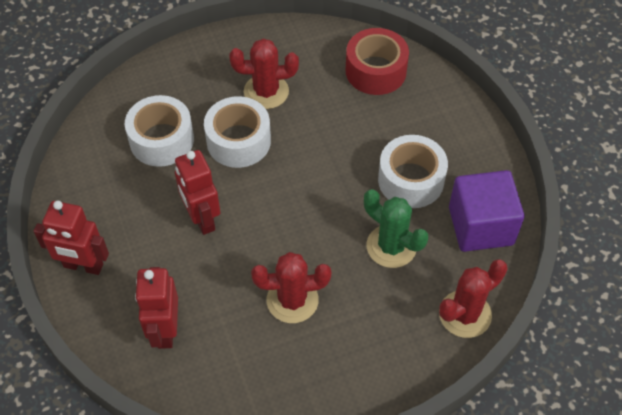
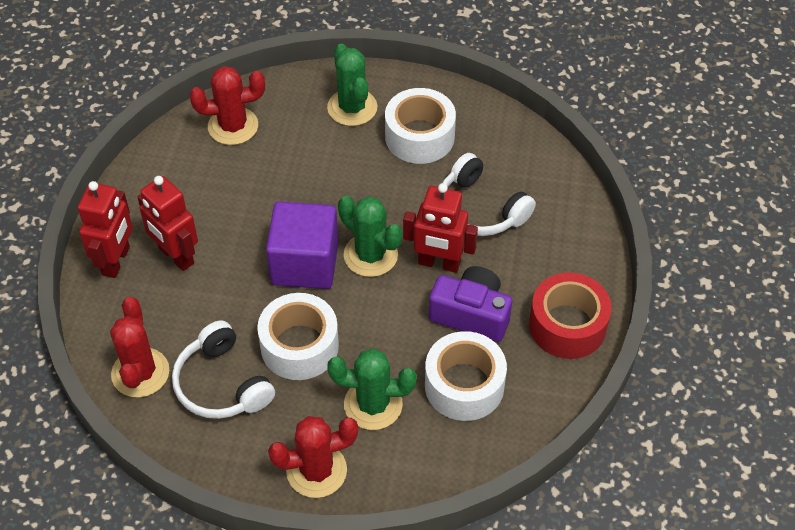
green cactus: [364,189,428,268] = 1 -> [327,44,377,126] [327,348,417,430] [338,196,402,277] = 3
purple camera: none = 0 -> [429,266,512,342] = 1
white headphones: none = 0 -> [172,320,275,419] [442,153,536,236] = 2

